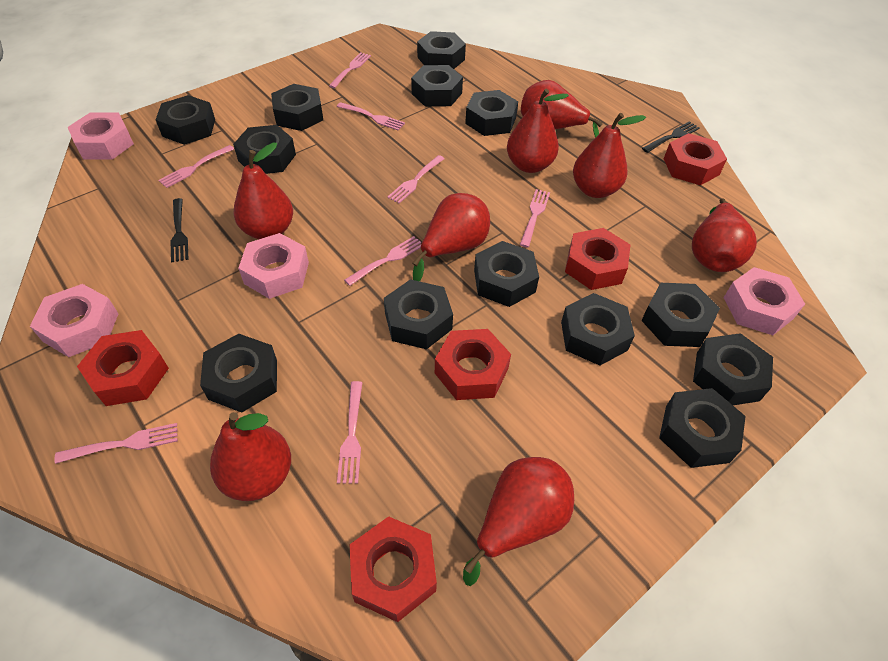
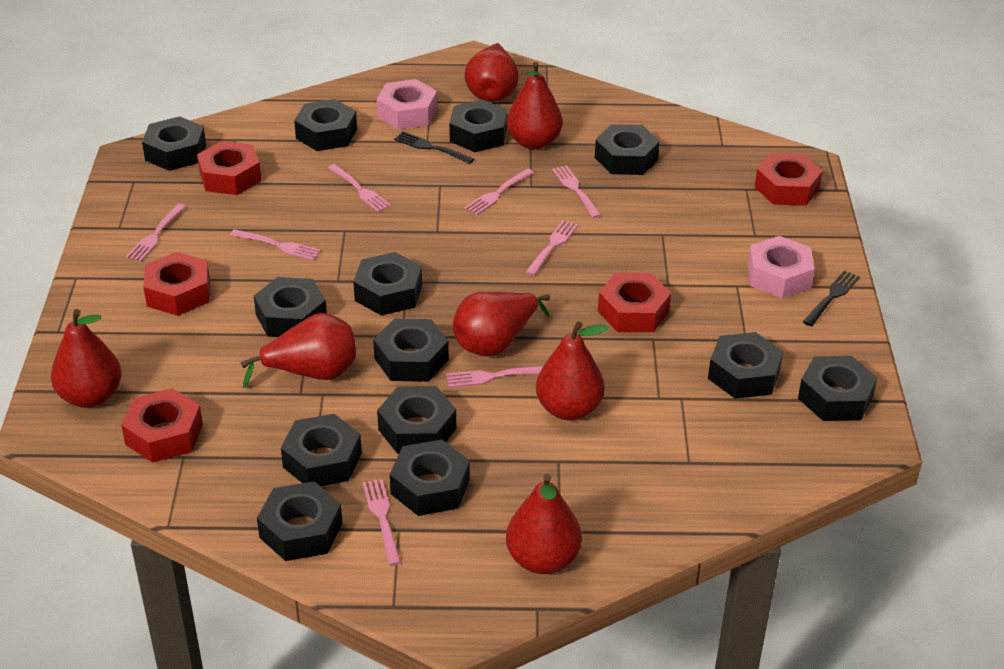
pink nut: [30,284,119,357] [68,112,134,160] [238,233,309,299] [723,267,805,335] = 4 -> [377,79,437,130] [748,236,815,298] = 2
red pear: [210,412,291,501] [234,142,293,239] [412,193,490,281] [463,457,574,586] [507,89,569,173] [521,80,603,138] [573,113,646,198] [692,198,757,272] = 8 -> [51,309,122,408] [241,313,356,388] [453,292,550,356] [464,43,519,102] [506,474,582,574] [507,62,563,149] [536,321,608,421] = 7

